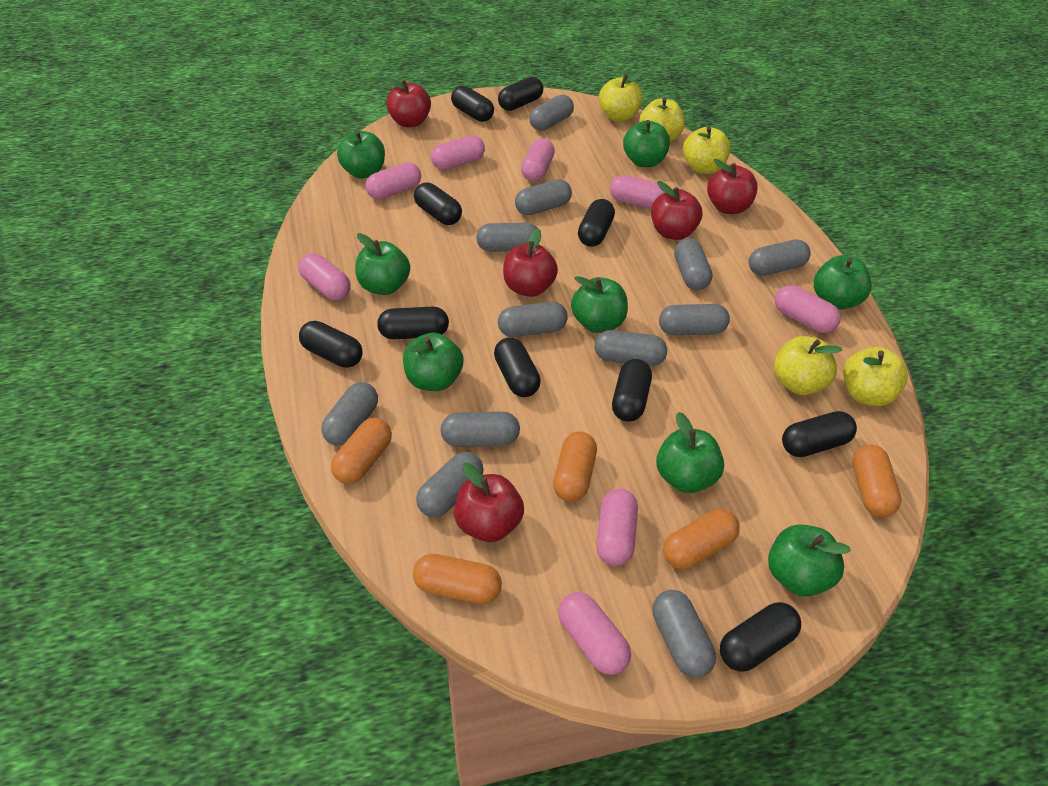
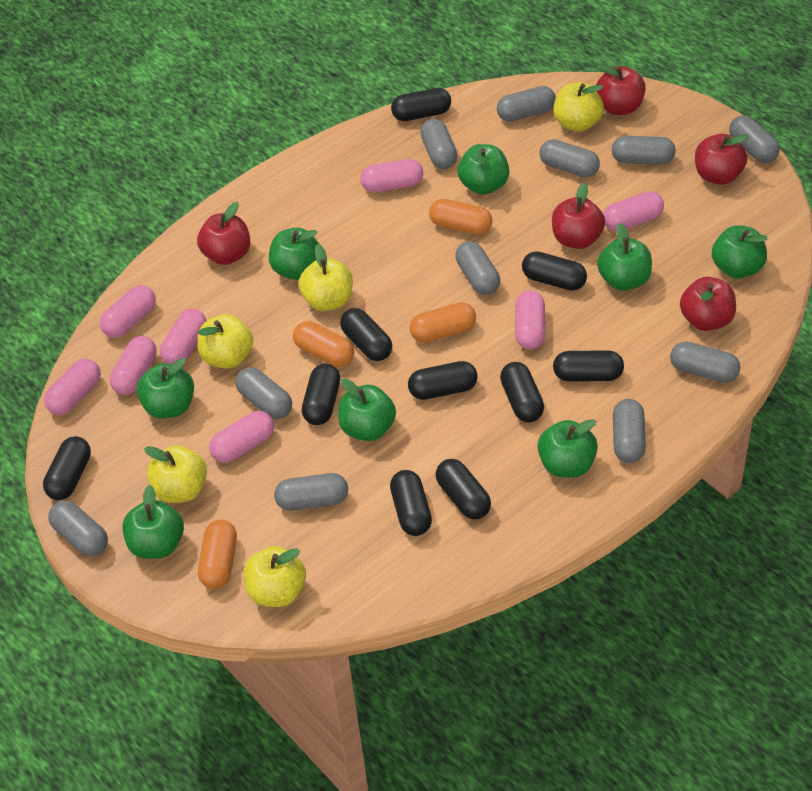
grey capsule: [321,382,378,446] [416,452,483,517] [441,412,520,447] [476,223,540,252] [498,302,568,337] [515,179,572,215] [529,95,574,131] [594,330,667,366] [652,590,716,678] [659,304,730,336] [674,238,712,290] [749,239,811,276] = 12 -> [48,501,108,557] [235,367,292,419] [274,473,348,511] [420,119,457,169] [455,241,500,295] [497,86,556,122] [539,139,600,178] [612,136,676,165] [613,399,646,463] [670,341,740,383] [729,115,780,163] = 11
orange capsule: [331,418,392,484] [413,554,502,604] [553,431,597,502] [663,509,740,569] [853,445,901,517] = 5 -> [198,519,237,589] [293,321,354,367] [410,302,476,343] [429,199,492,235] = 4

